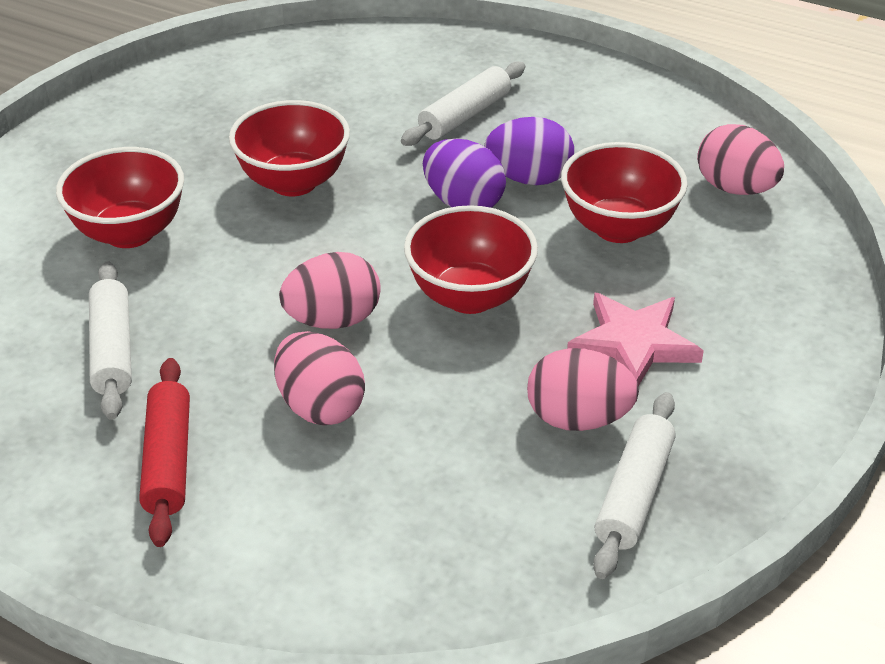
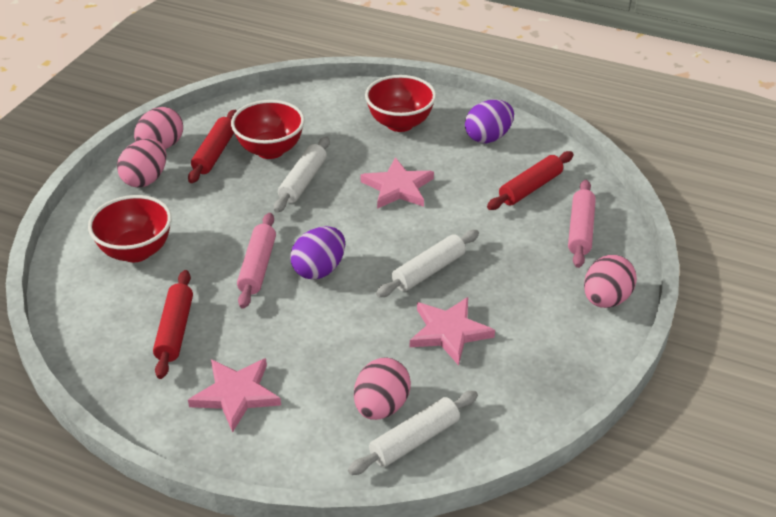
pink rolling pin: none = 0 -> [237,213,276,309] [568,180,596,268] = 2
pink star: [567,292,704,386] = 1 -> [188,358,281,433] [361,157,434,209] [410,297,495,366] = 3
red bowl: [56,147,184,248] [229,100,350,196] [404,205,538,314] [561,142,688,243] = 4 -> [88,195,172,262] [231,100,305,159] [365,75,436,132] = 3
red rolling pin: [139,358,190,547] = 1 -> [153,270,193,379] [188,110,237,183] [487,151,573,210] = 3

